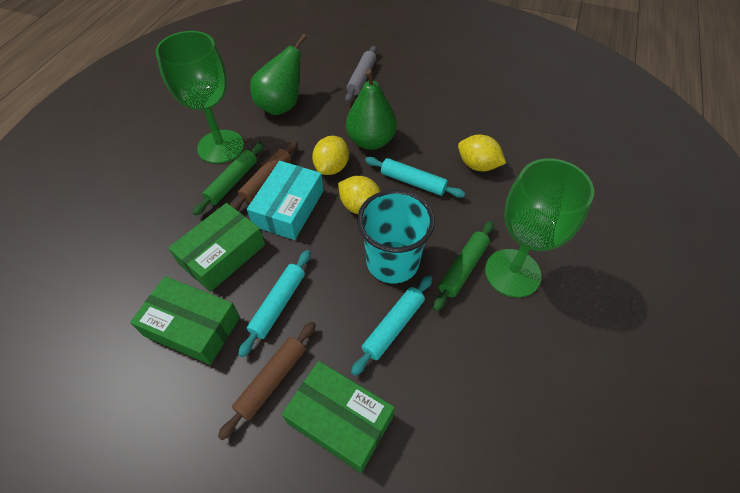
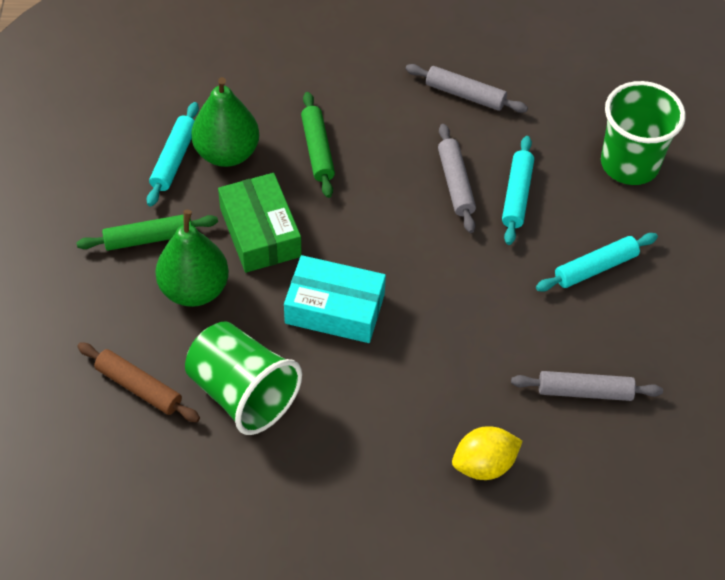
brown rolling pin: [218,321,316,440] [230,141,298,211] = 2 -> [77,342,200,422] = 1
green box: [130,276,240,365] [168,203,265,292] [282,361,395,473] = 3 -> [218,173,302,273] = 1
green cup: none = 0 -> [185,321,302,435] [601,81,686,185] = 2
green goblet: [156,31,244,164] [485,158,594,298] = 2 -> none = 0
grey rolling pin: [345,46,377,102] = 1 -> [406,64,528,113] [438,124,476,233] [511,371,663,401] = 3
turquoise cup: [357,190,435,283] = 1 -> none = 0
yellow lemon: [312,136,349,175] [338,176,381,214] [458,135,506,171] = 3 -> [452,426,523,480] = 1

